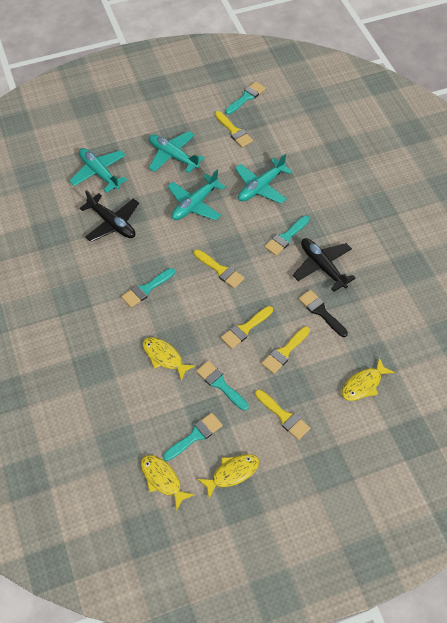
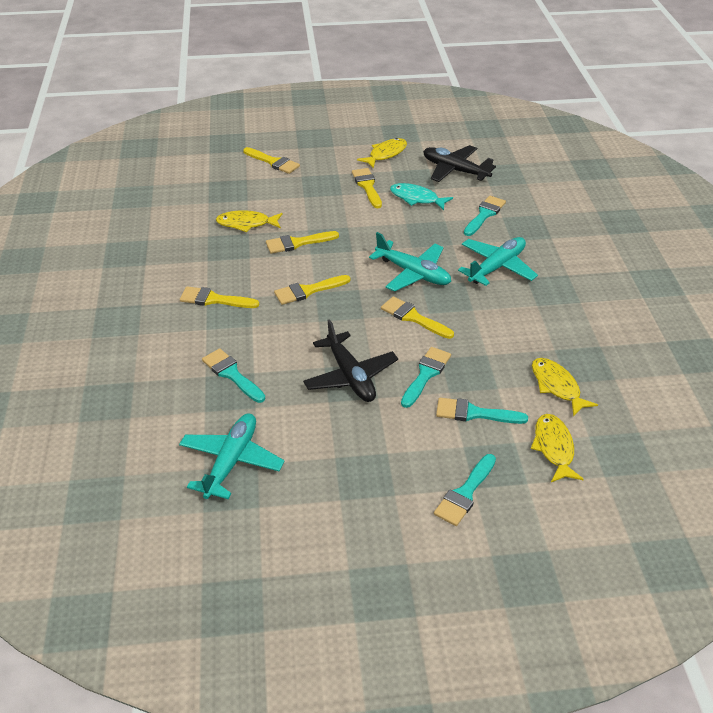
black brush: [299,290,348,337] = 1 -> none = 0
turquoise fish: none = 0 -> [390,183,453,210] = 1
turquoise plane: [69,148,127,193] [149,131,205,173] [167,170,225,220] [235,154,292,204] = 4 -> [179,413,285,499] [369,232,451,292] [458,237,538,286] = 3
yellow brush: [194,249,245,288] [215,111,253,147] [221,306,273,349] [255,389,310,440] [261,326,310,374] = 5 -> [180,286,259,308] [243,147,300,174] [266,231,339,254] [274,275,350,305] [352,168,382,208] [381,296,454,339] = 6

